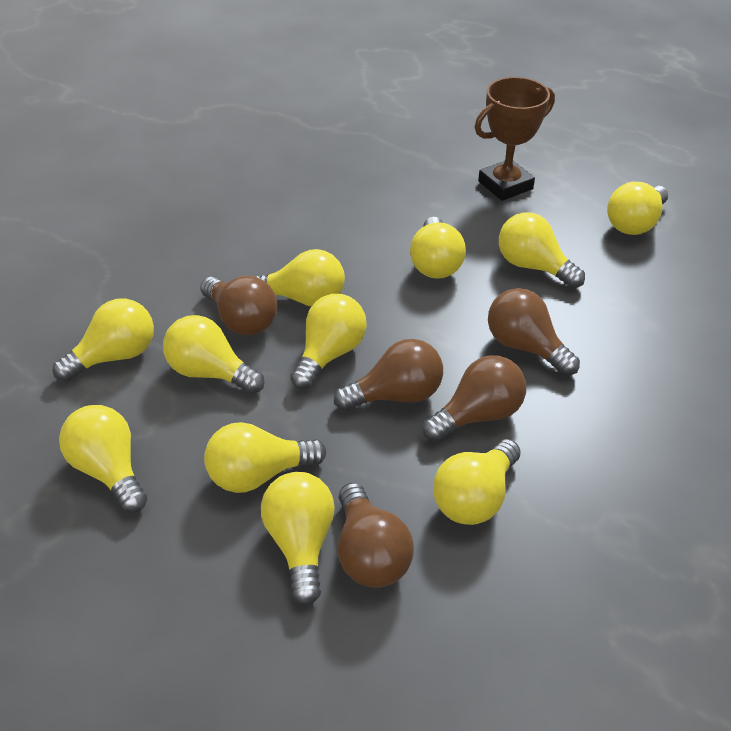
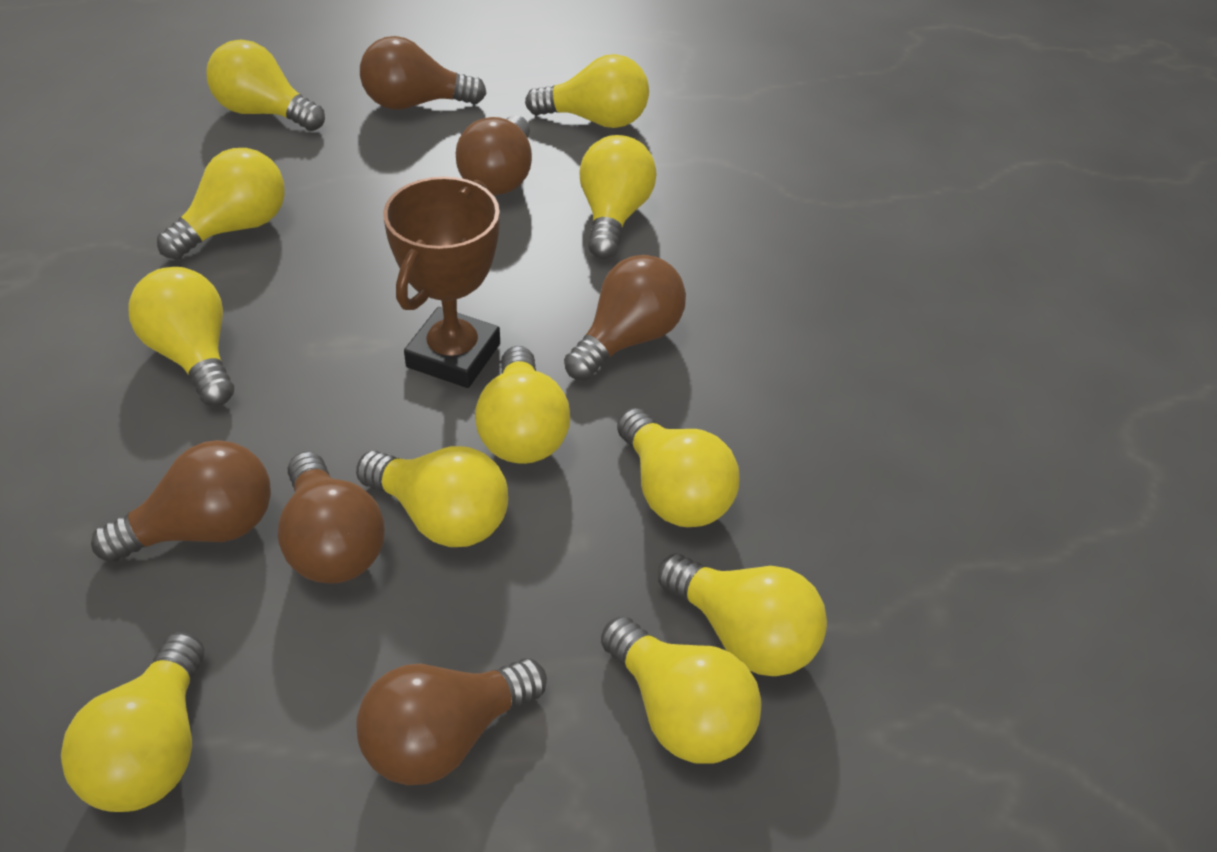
brown light bulb: [200,276,277,335] [334,339,443,411] [338,482,414,588] [423,355,526,442] [488,288,580,376] = 5 -> [91,440,271,562] [278,451,385,584] [356,658,547,785] [360,36,487,110] [456,115,532,195] [564,255,686,381] = 6

